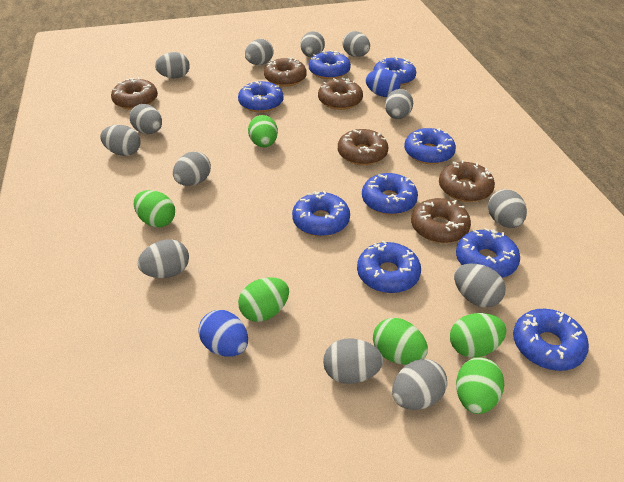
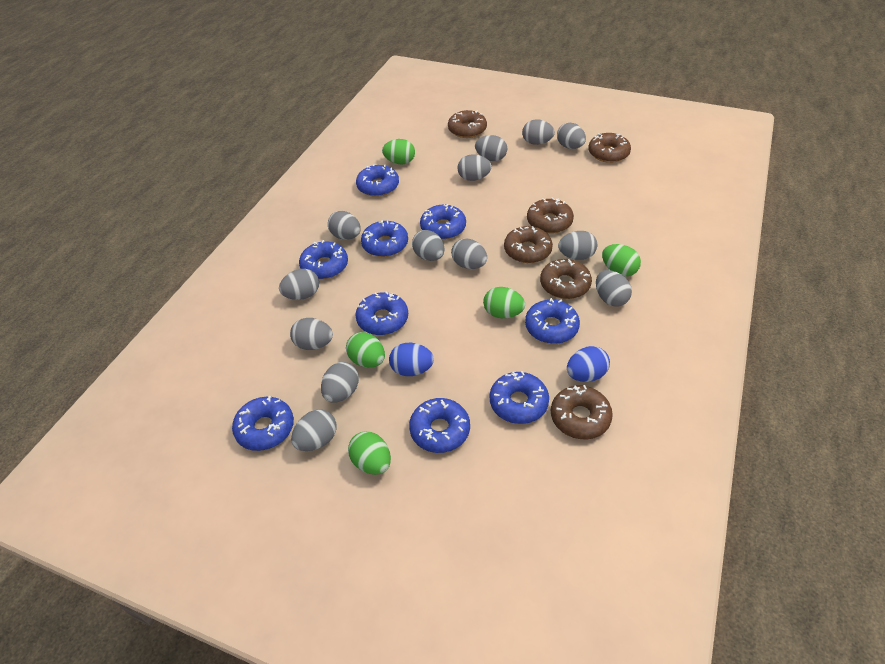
green egg: [134,190,175,227] [238,277,289,322] [248,115,278,147] [373,318,428,365] [450,313,506,358] [456,357,504,414] = 6 -> [346,332,385,368] [348,431,391,475] [382,139,415,164] [483,287,525,318] [602,244,641,277] = 5

